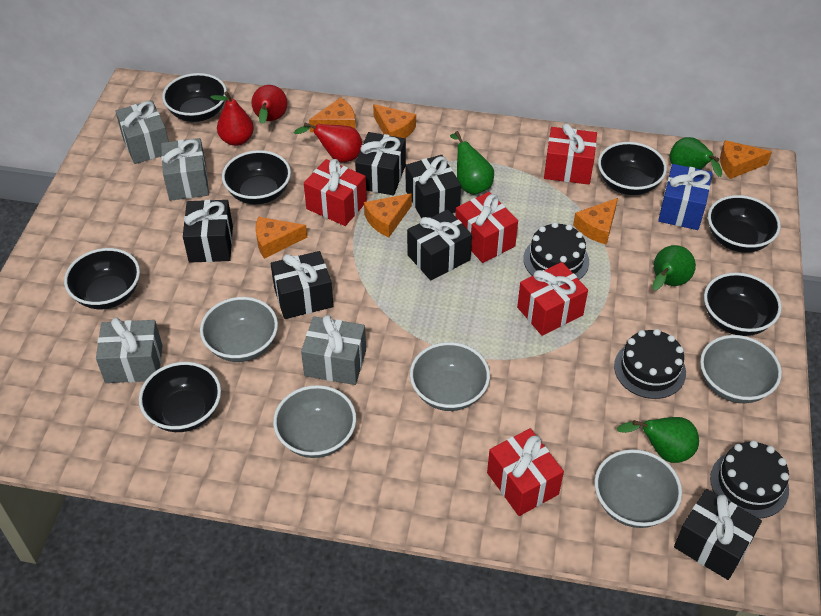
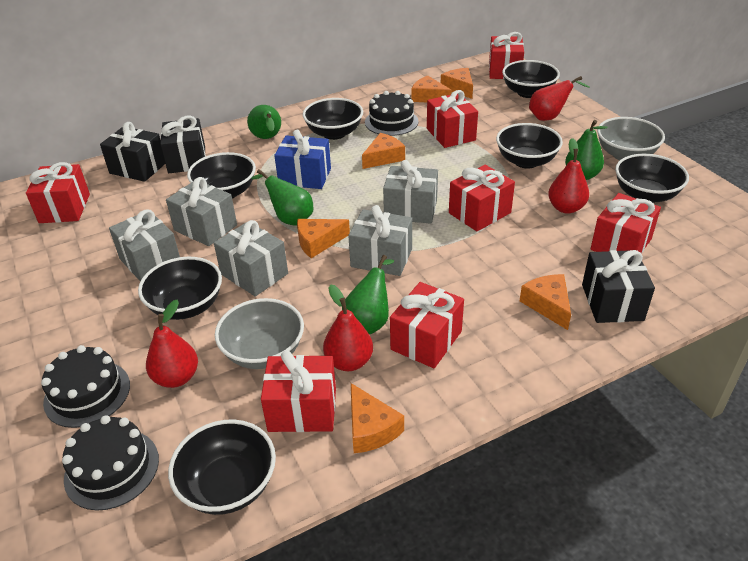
black gift: [183,200,233,263] [270,251,334,319] [355,132,406,196] [406,155,461,218] [407,209,472,280] [674,489,762,580] = 6 -> [100,122,165,182] [160,116,206,173] [582,250,655,323] = 3
grey bowl: [200,297,278,362] [273,385,356,458] [410,342,490,411] [594,449,682,528] [700,335,782,403] = 5 -> [215,298,304,369] [597,117,665,160] = 2
grey gift: [96,317,162,383] [115,100,169,164] [161,138,209,201] [301,315,366,385] = 4 -> [109,209,180,281] [166,177,237,246] [214,220,288,297] [348,205,412,276] [383,160,438,224] = 5
red gift: [304,159,367,226] [455,192,518,263] [487,428,564,516] [517,262,588,336] [544,123,597,185] = 5 -> [26,162,90,223] [261,350,336,432] [390,282,464,368] [427,90,478,148] [449,165,515,231] [489,32,524,79] [591,193,661,254] = 7
red pear: [210,91,254,146] [251,85,287,124] [294,122,363,162] = 3 -> [146,300,198,388] [323,284,373,371] [529,76,589,121] [548,138,589,214] = 4

